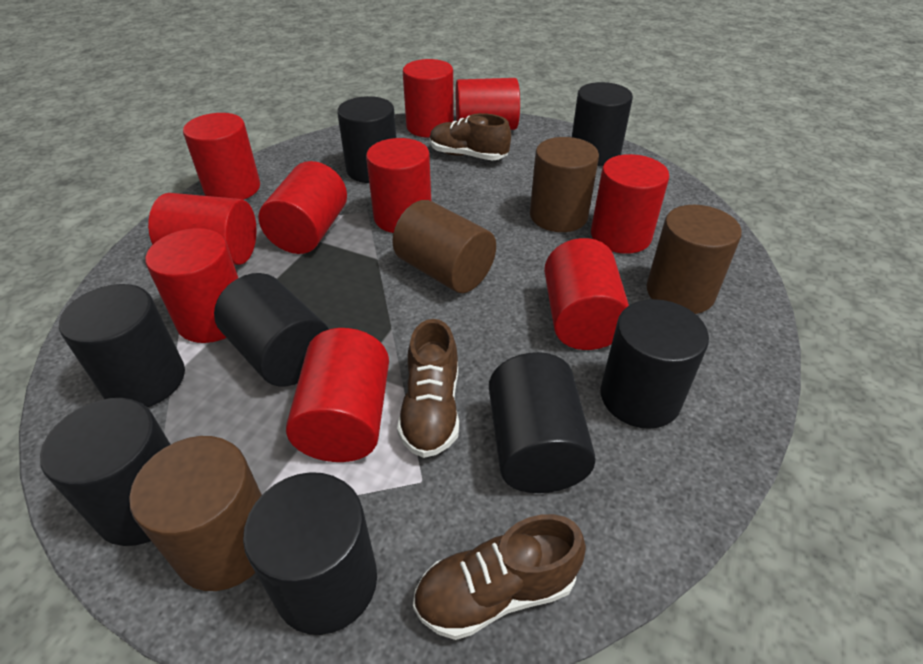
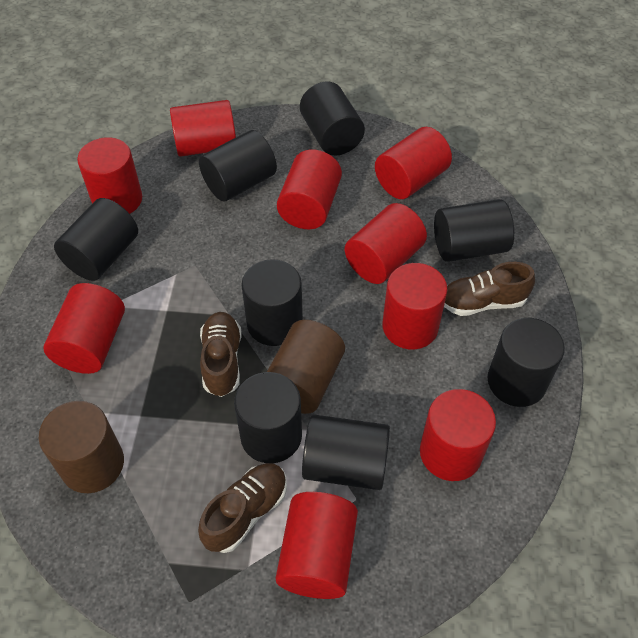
brown cylinder: [129,436,262,591] [392,200,496,293] [530,137,599,232] [647,205,742,314] = 4 -> [39,401,124,493] [267,320,345,414] = 2
red cylinder: [145,228,238,343] [148,193,257,265] [183,113,260,200] [259,161,347,254] [286,328,389,462] [366,138,431,233] [403,59,454,138] [456,78,520,130] [544,238,629,350] [591,154,669,254] = 10 -> [43,283,125,374] [77,137,142,214] [170,100,236,157] [276,492,358,599] [277,149,342,229] [345,203,427,284] [375,127,452,199] [382,263,447,350] [420,389,496,481] = 9

